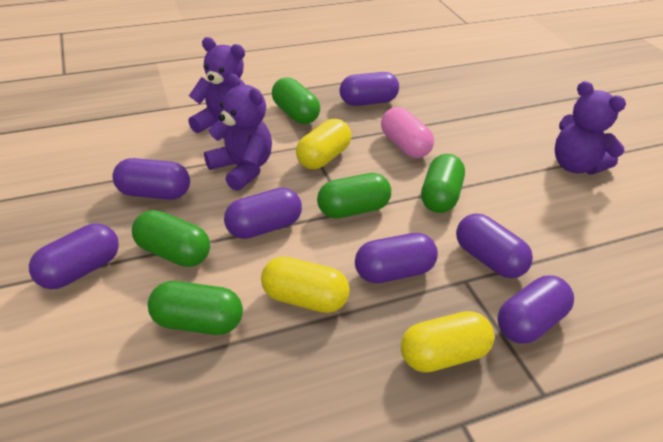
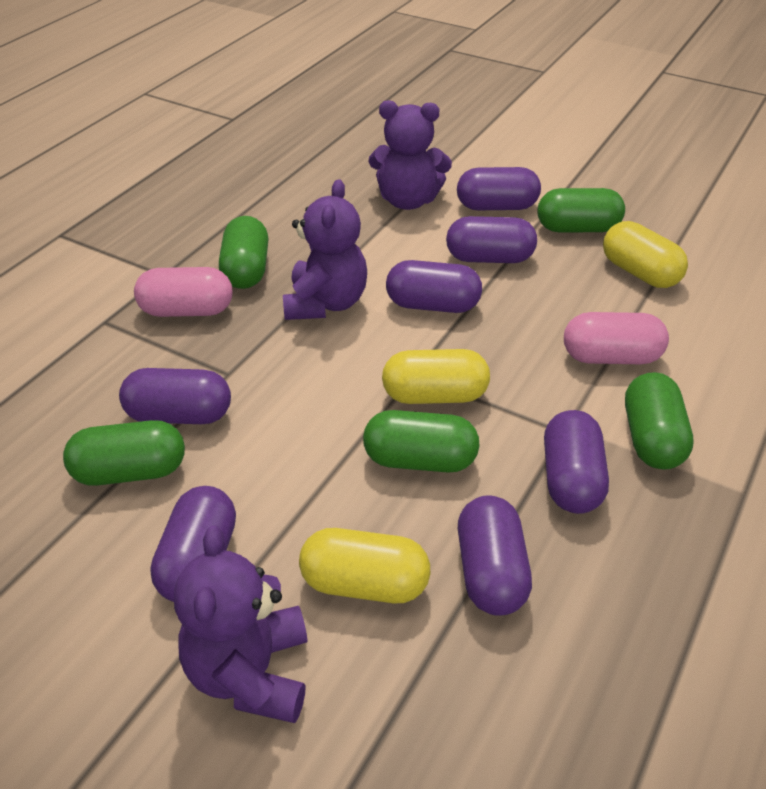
pink capsule: [381,107,434,158] = 1 -> [134,267,232,317] [564,312,669,364] = 2

